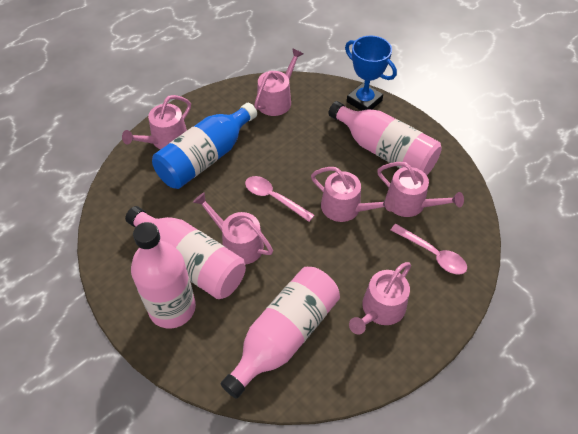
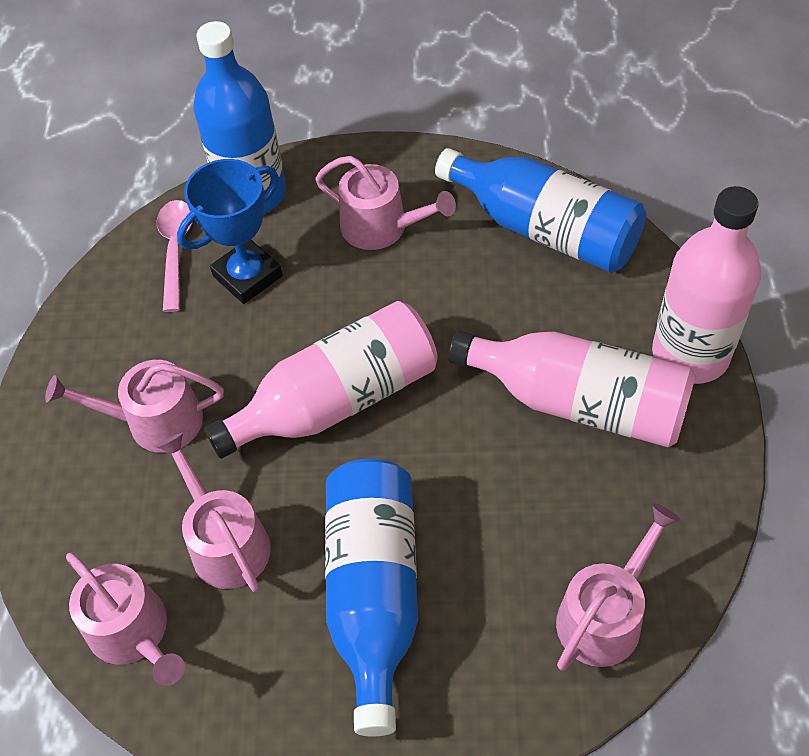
blue bottle: [152,103,257,189] = 1 -> [193,21,286,213] [325,459,418,737] [435,148,646,273] = 3
pink bottle: [125,206,246,299] [131,222,196,329] [221,267,340,399] [328,101,442,175] = 4 -> [204,301,438,459] [449,330,696,447] [652,186,761,384] = 3
pink spoon: [245,176,315,222] [391,224,467,275] = 2 -> [157,200,193,312] = 1
pink watering can: [122,95,191,149] [193,192,273,265] [254,48,303,116] [311,167,395,222] [349,262,411,335] [377,162,464,217] = 6 -> [45,360,224,453] [66,553,185,686] [157,433,271,592] [315,156,456,250] [556,503,680,671] = 5

